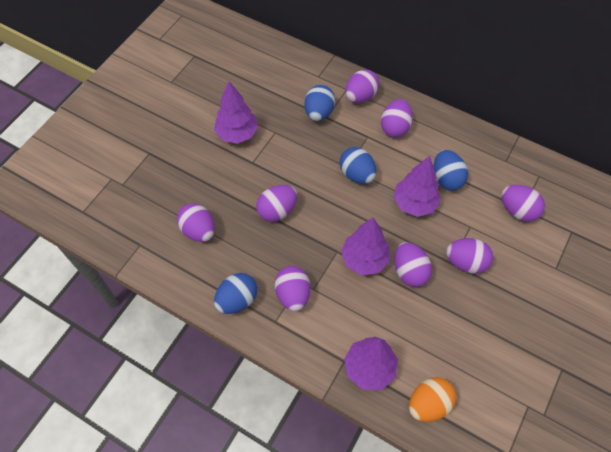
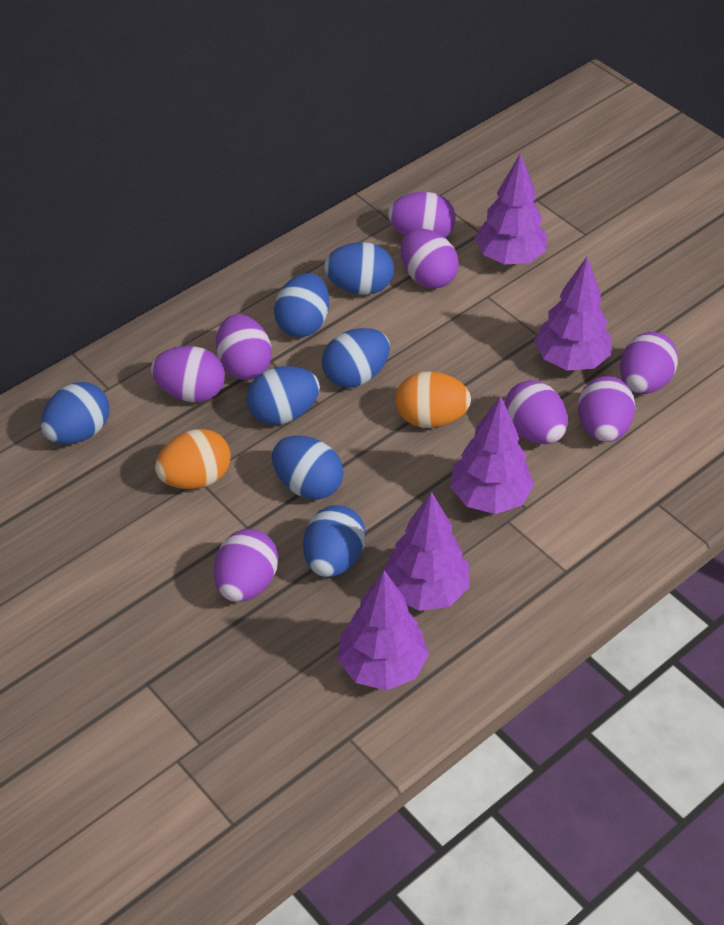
blue egg: [214,273,257,314] [305,85,335,121] [340,147,376,184] [434,150,468,191] = 4 -> [41,382,109,444] [246,366,320,425] [272,436,343,500] [274,273,329,337] [303,505,366,577] [322,328,390,388] [324,242,394,295] = 7
orange egg: [409,377,456,422] = 1 -> [155,429,230,489] [395,372,471,428] = 2
purple tree: [214,81,258,144] [341,217,390,275] [344,337,398,390] [394,156,441,217] = 4 -> [338,570,429,690] [383,492,469,611] [450,396,534,514] [475,153,547,265] [534,257,611,371] = 5

